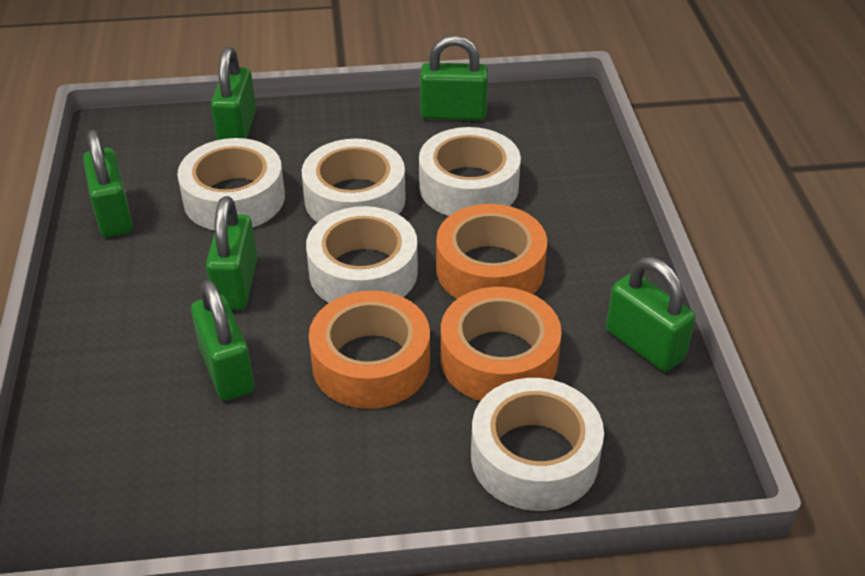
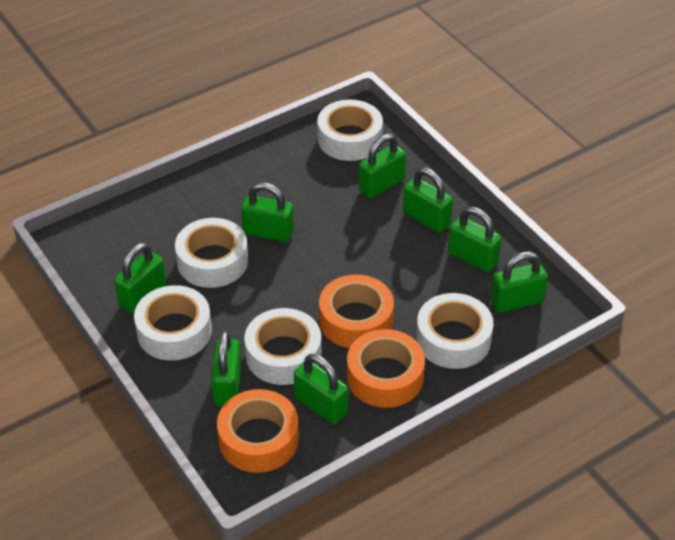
green padlock: [83,130,133,237] [191,280,254,401] [206,196,257,310] [211,47,256,140] [420,35,488,120] [606,257,695,371] = 6 -> [114,243,166,313] [211,331,241,406] [241,183,294,242] [294,354,348,424] [359,134,406,198] [403,168,453,233] [448,207,502,272] [490,251,548,313] = 8

